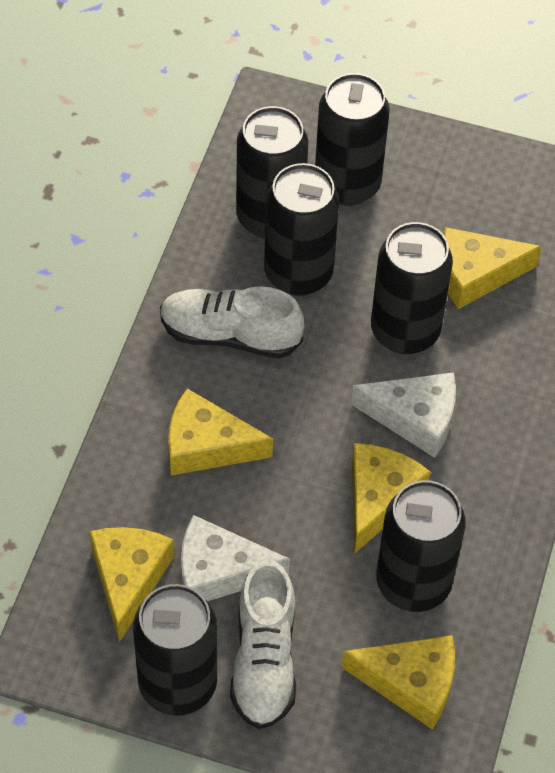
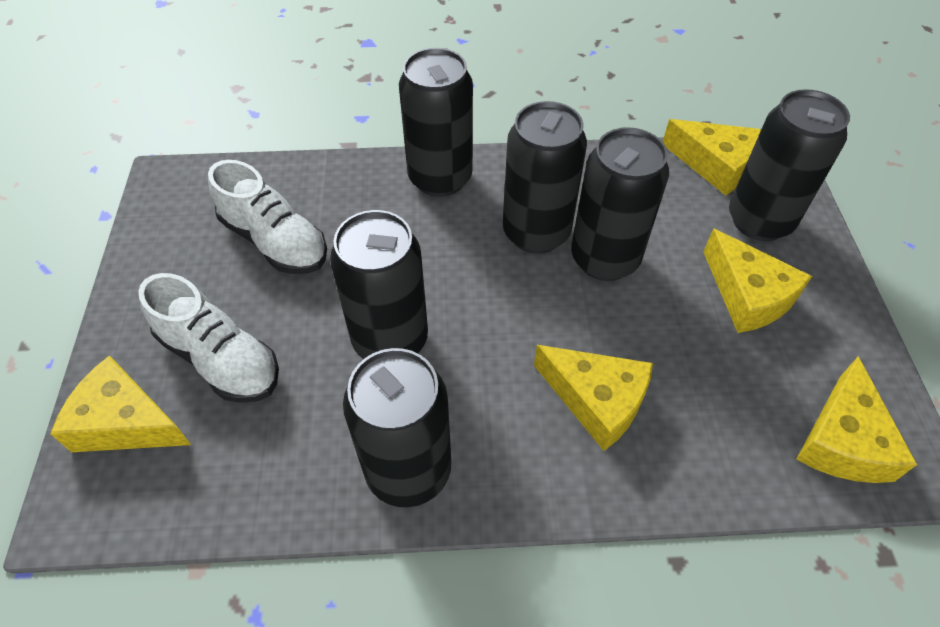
white cheese: [181,515,290,601] [351,372,456,458] = 2 -> none = 0

